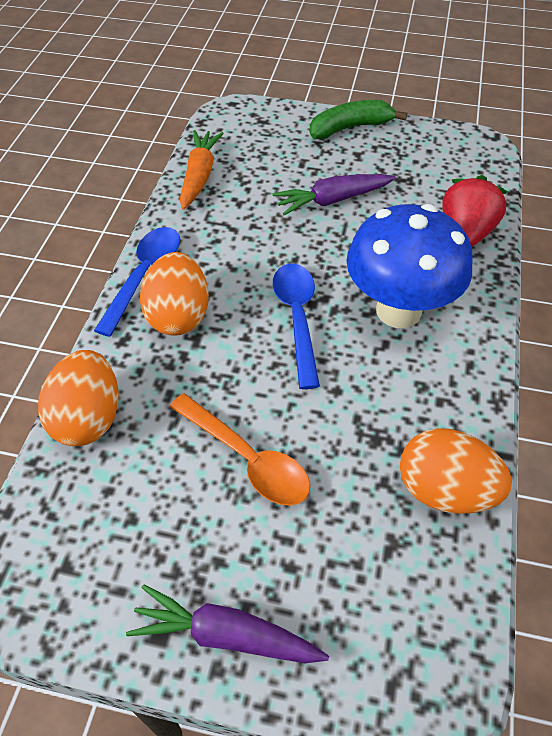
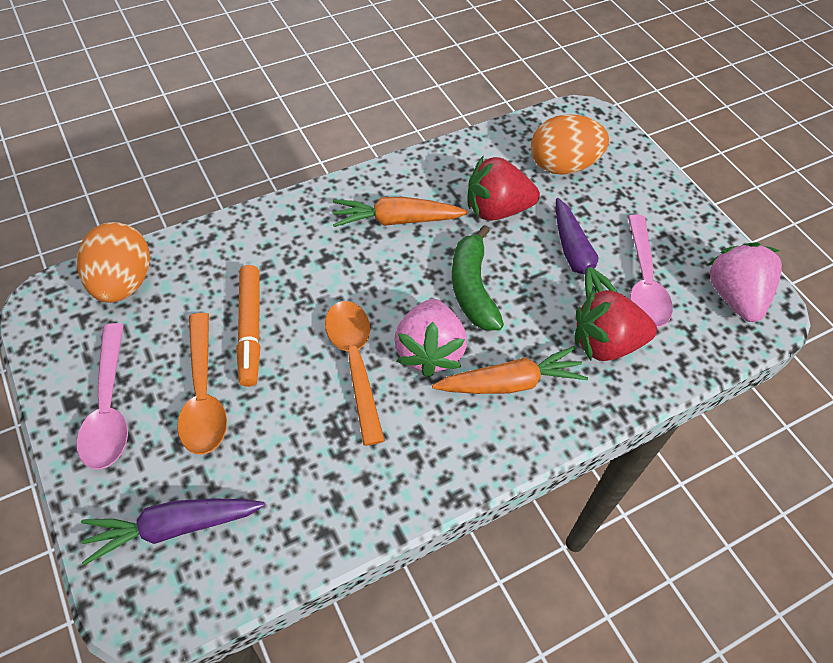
blue mushroom: [347,204,472,328] = 1 -> none = 0
blue spoon: [94,227,180,337] [273,263,320,389] = 2 -> none = 0
orange carrot: [180,130,224,210] = 1 -> [333,197,468,227] [432,346,588,394] = 2
orange egg: [38,350,118,446] [140,252,209,336] [400,428,512,514] = 3 -> [77,222,150,303] [531,114,609,175] = 2
orange marker: none = 0 -> [236,265,261,387] = 1
orange spoon: [170,393,310,506] = 1 -> [177,313,227,455] [325,301,385,446] = 2
pink spoon: none = 0 -> [77,323,128,470] [628,214,673,327] = 2
pink strawberry: none = 0 -> [394,299,467,378] [707,242,782,322] = 2
red strawberry: [442,175,508,247] = 1 -> [468,156,540,221] [575,288,657,361] = 2

